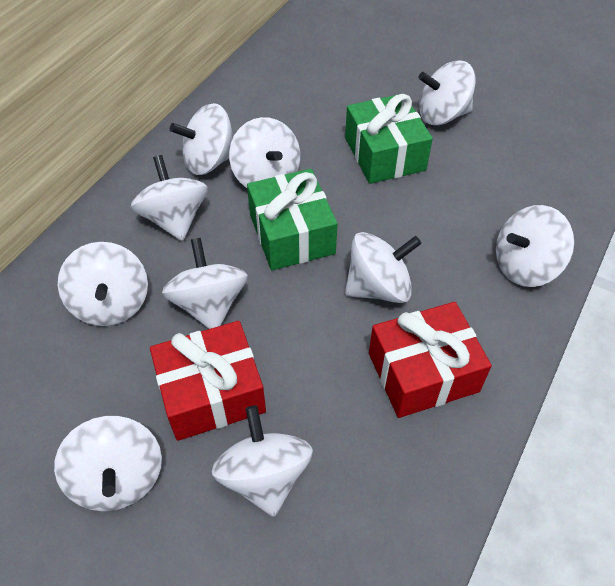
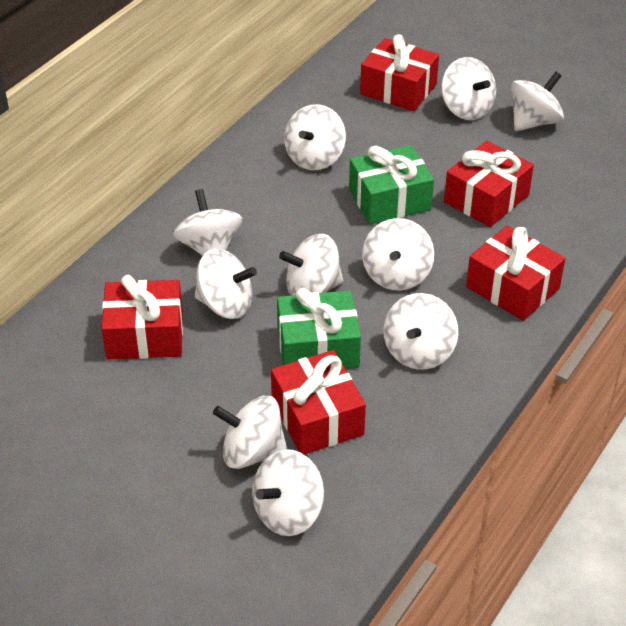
red gift: [150,321,266,441] [369,302,492,418] = 2 -> [101,275,183,359] [271,350,366,455] [360,34,439,111] [444,141,534,227] [466,226,565,321] = 5

